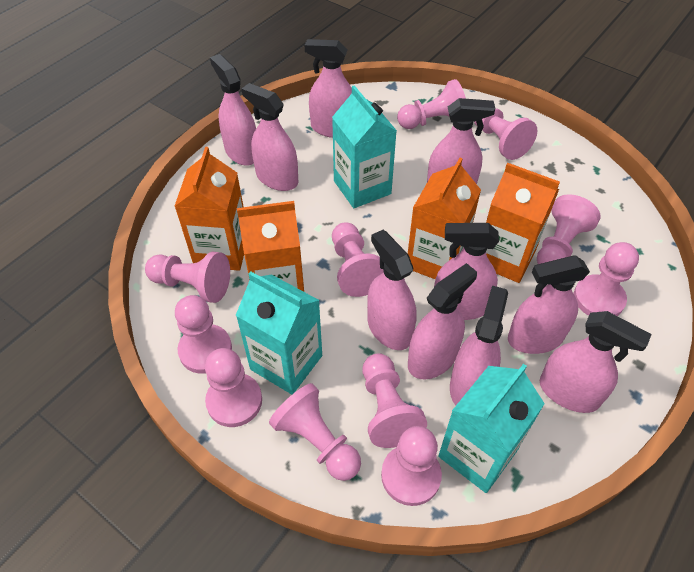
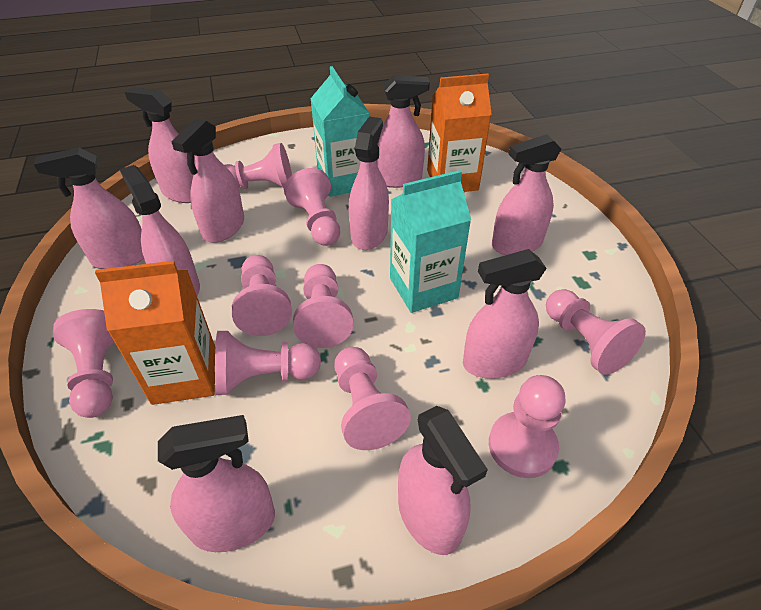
orange carton: [174,147,244,271] [237,201,304,292] [408,158,481,279] [486,163,560,283] = 4 -> [95,261,215,405] [427,74,492,192] = 2
pink pawn: [145,251,230,303] [175,295,232,374] [205,348,262,427] [269,383,361,481] [332,223,384,297] [363,353,427,448] [381,426,442,506] [397,79,466,129] [474,108,537,160] [537,194,601,264] [574,242,639,316] = 11 -> [53,309,115,418] [215,331,321,395] [224,143,292,189] [232,255,292,336] [284,168,340,246] [293,264,353,348] [334,347,411,450] [489,375,565,478] [546,289,646,375] = 9
turquoise carton: [236,271,322,395] [332,85,397,208] [438,364,545,493] = 3 -> [310,66,369,197] [390,170,471,313] = 2

